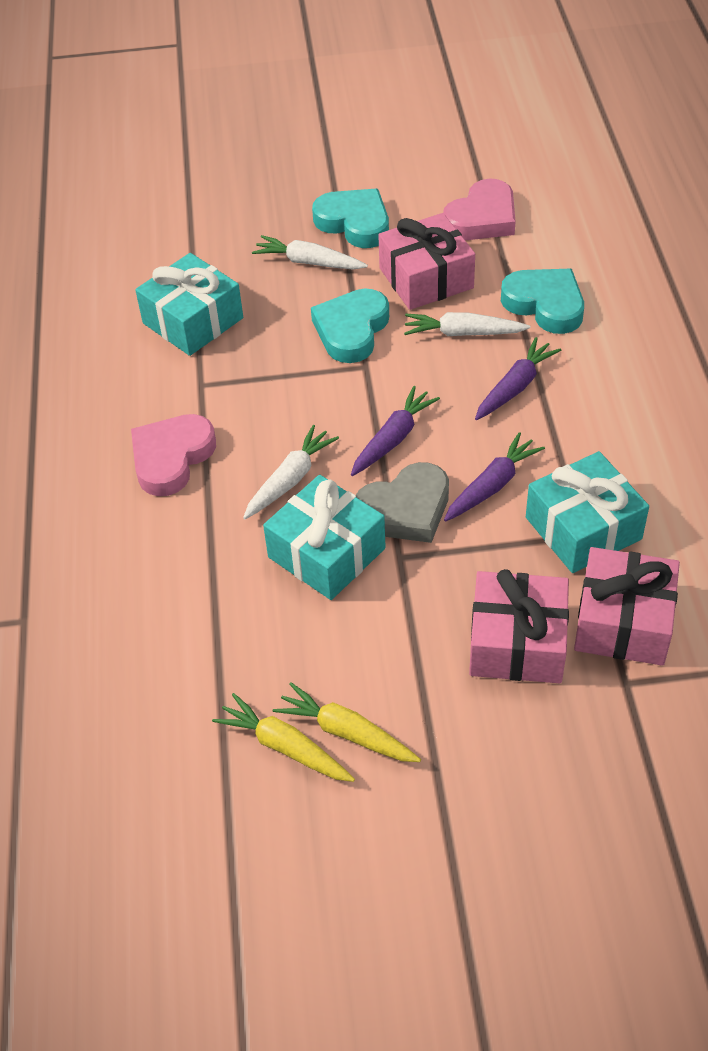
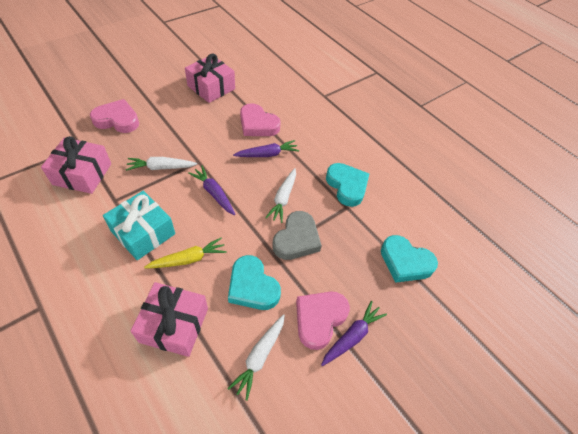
pink heart: [131,414,216,496] [443,179,516,240] = 2 -> [90,99,139,133] [240,103,281,136] [296,292,350,350] = 3
turquoise gift: [135,253,243,356] [263,475,386,600] [526,451,649,573] = 3 -> [103,191,175,260] = 1
yellow carrot: [212,693,355,782] [273,682,421,762] = 2 -> [144,237,227,268] = 1

